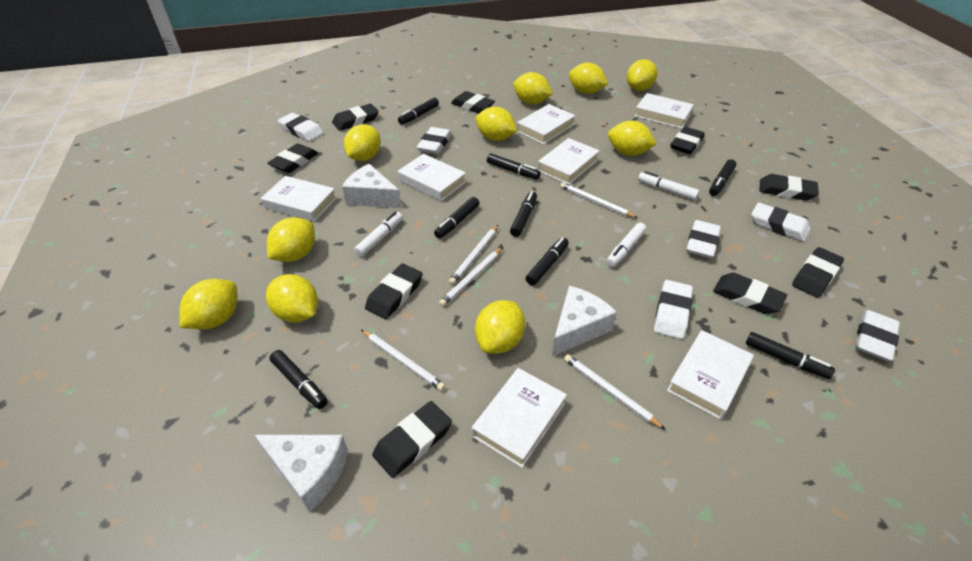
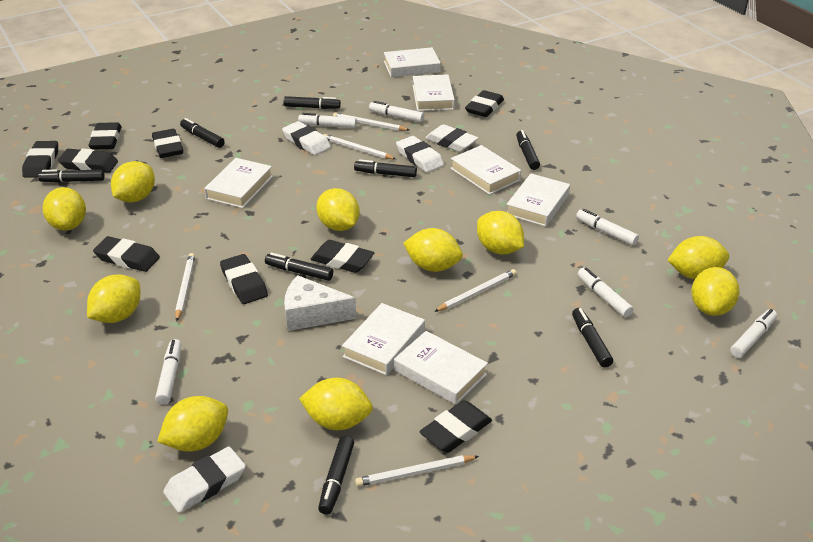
white cheese: [254,435,348,512] [342,164,402,208] [552,286,617,356] = 3 -> [284,275,356,331] = 1
white eraser: [278,113,324,141] [416,127,452,154] [654,280,693,339] [686,220,721,258] [751,202,811,242] [855,310,900,361] = 6 -> [163,447,246,513] [282,121,331,155] [396,136,444,173] [425,124,478,152] = 4
white marker: [354,212,403,257] [606,223,646,267] [638,171,699,200] = 3 -> [155,339,181,405] [298,113,357,128] [369,101,424,122] [576,209,639,246] [578,267,634,317] [730,309,777,358] = 6

